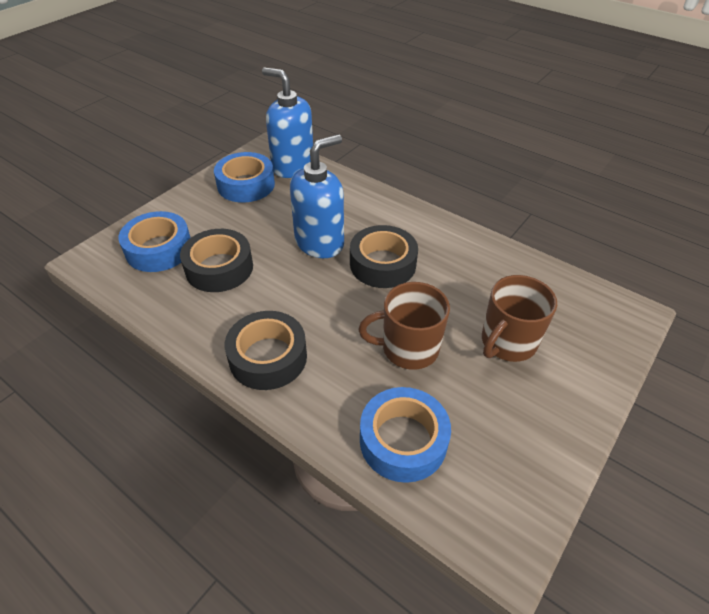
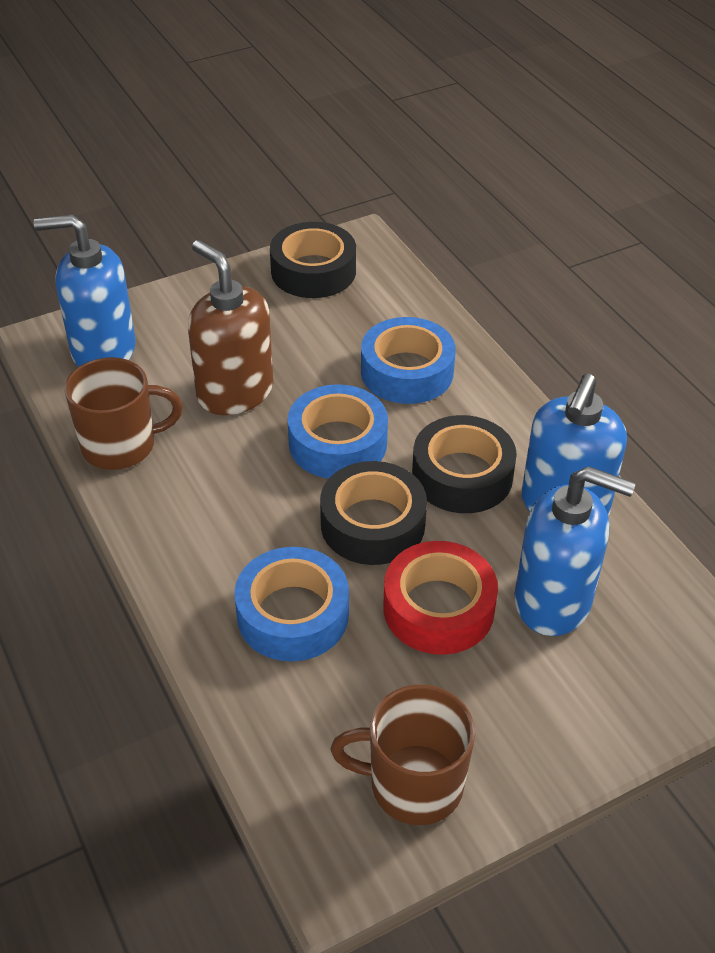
blue soap dispenser: [262,67,313,178] [290,134,344,258] = 2 -> [34,214,136,367] [514,466,636,636] [521,374,627,516] = 3
brown soap dispenser: none = 0 -> [188,240,273,415] = 1
red tape: none = 0 -> [383,541,498,655] = 1

